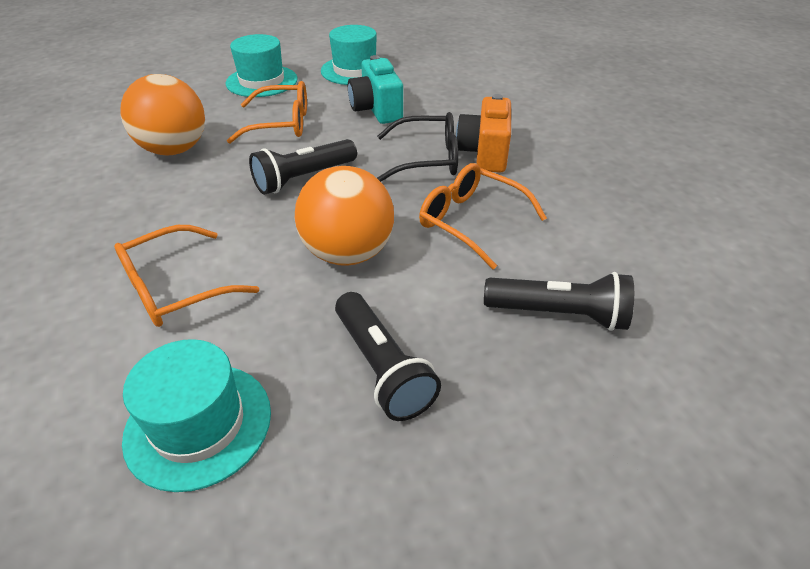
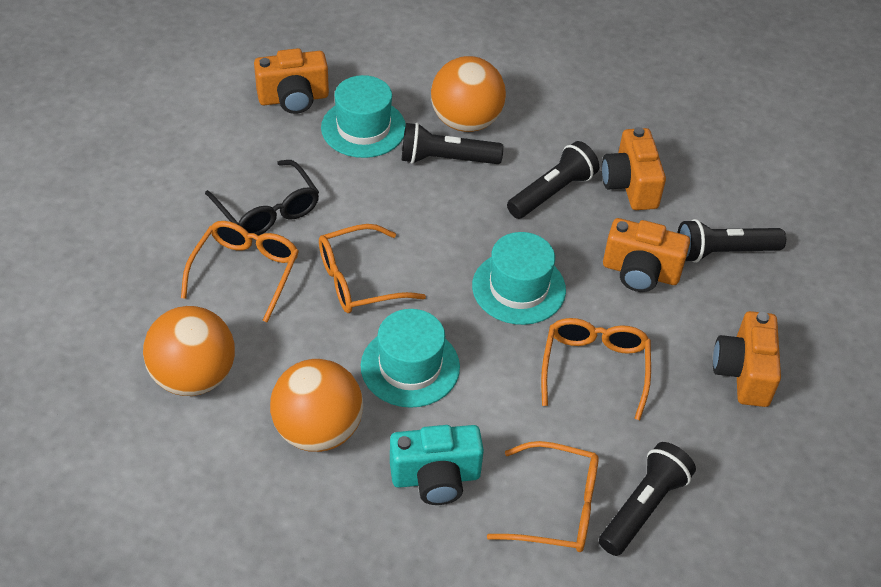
black flashlight: [249,139,357,195] [335,292,441,421] [484,272,634,331] = 3 -> [402,123,503,164] [507,141,599,219] [599,442,696,556] [677,219,786,263] = 4
orange ball: [120,74,205,155] [295,166,394,266] = 2 -> [143,306,235,396] [270,359,363,452] [431,56,506,132] = 3
orange camera: [456,94,511,173] = 1 -> [254,48,329,114] [602,127,666,210] [603,218,690,292] [713,311,781,407] = 4
orange glasses: [114,225,259,327] [227,81,307,144] [419,163,547,269] = 3 -> [181,221,299,323] [319,224,426,313] [487,441,599,552] [541,318,651,420] = 4

